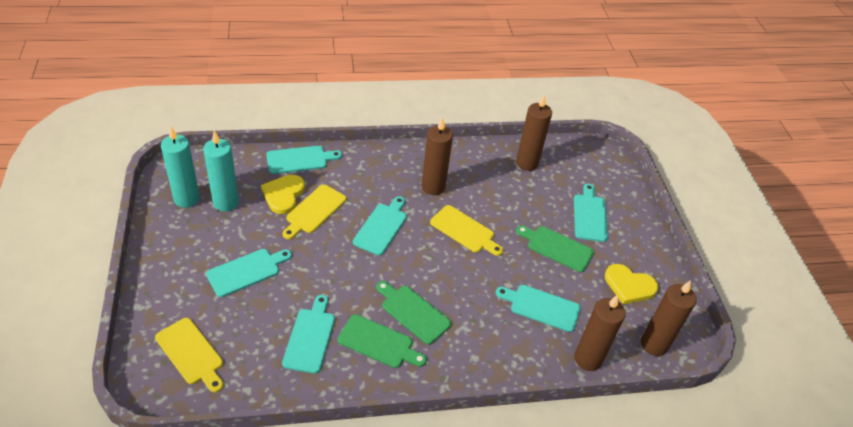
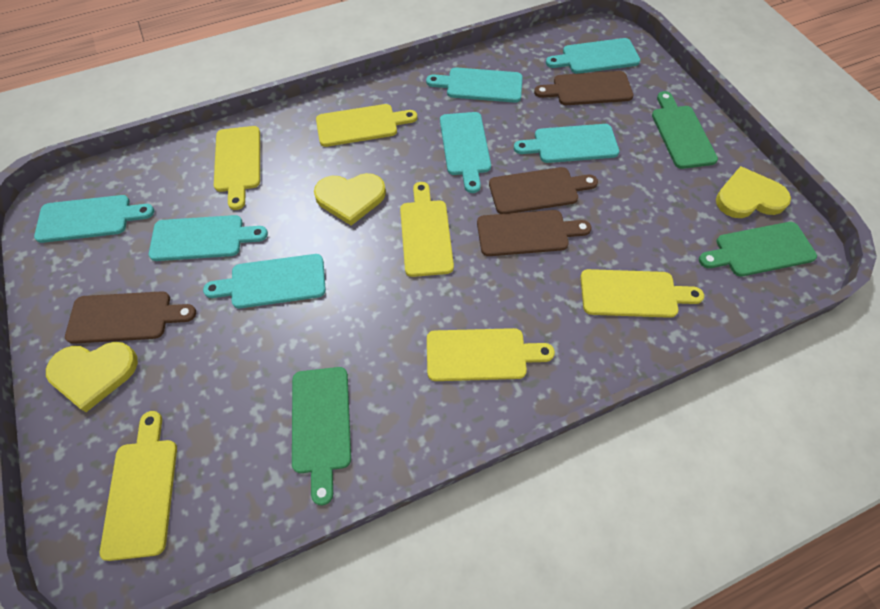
brown candle: [422,117,453,195] [516,94,552,171] [574,295,626,371] [641,280,697,356] = 4 -> none = 0
brown cutting board: none = 0 -> [65,291,196,344] [477,210,591,256] [489,167,598,214] [534,71,634,105] = 4
turquoise candle: [161,127,200,208] [203,131,239,212] = 2 -> none = 0
turquoise cutting board: [206,249,292,297] [266,146,342,174] [282,295,335,374] [353,196,407,255] [496,285,581,332] [574,184,608,242] = 6 -> [34,195,154,243] [149,215,268,261] [203,254,326,308] [426,67,523,103] [440,112,491,193] [514,124,619,163] [546,38,641,74] = 7
yellow cutting board: [155,318,223,393] [283,185,346,239] [430,205,503,256] = 3 -> [100,411,177,561] [214,126,260,210] [316,104,417,147] [400,182,454,277] [427,328,555,381] [580,269,704,318] = 6
yellow heart: [261,174,305,214] [605,264,658,305] = 2 -> [46,342,138,412] [314,173,386,226] [716,166,791,218] = 3

